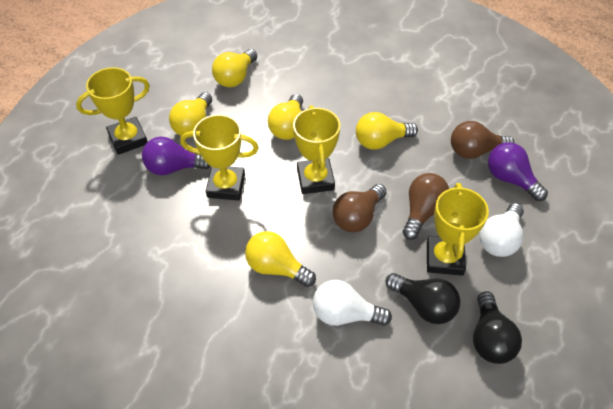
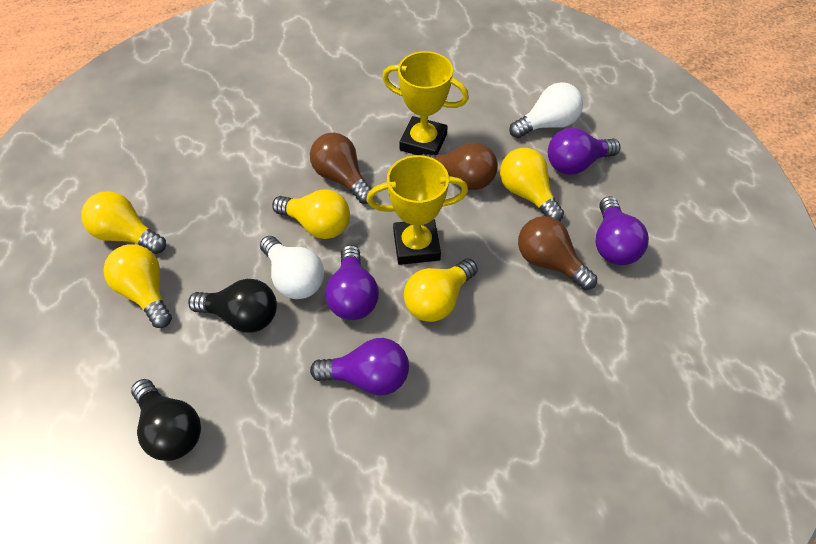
purple light bulb: [142,136,211,175] [488,142,548,201] = 2 -> [310,338,409,396] [325,245,379,320] [548,128,621,175] [596,196,649,265] = 4
yellow trophy: [76,67,150,155] [180,114,259,200] [293,105,340,194] [427,183,489,276] = 4 -> [366,155,468,265] [382,51,469,155] = 2

